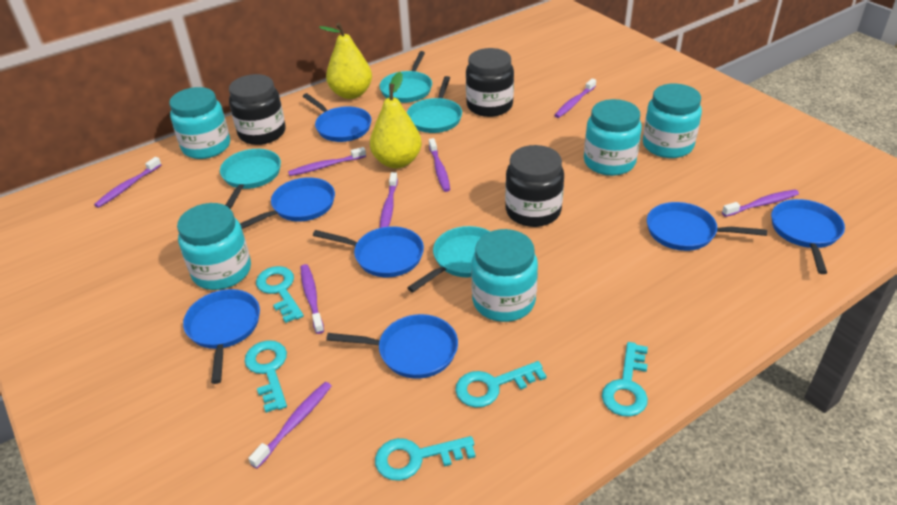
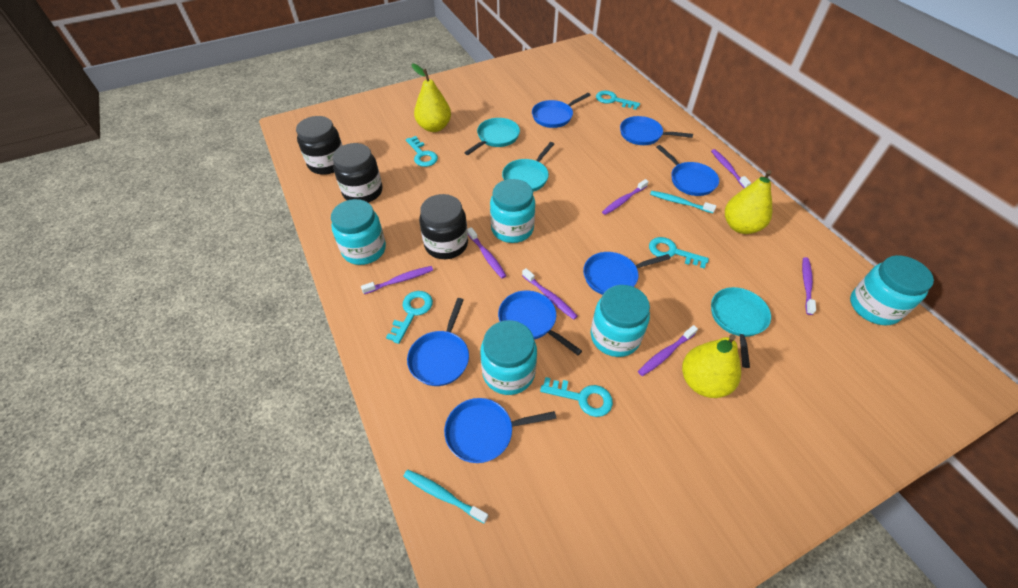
purple toothbrush: [94,157,162,208] [248,382,332,469] [288,147,366,176] [301,264,324,334] [380,172,398,228] [429,138,450,192] [554,78,596,118] [722,190,799,217] = 8 -> [361,266,433,294] [467,227,506,279] [522,268,578,320] [602,179,649,215] [638,325,698,376] [711,149,751,188] [802,257,816,315] = 7
turquoise pan: [220,149,281,209] [379,51,432,103] [407,76,462,133] [407,226,491,292] = 4 -> [464,118,520,155] [502,142,554,192] [711,287,771,368] = 3
turquoise toothbrush: none = 0 -> [403,470,488,524] [650,191,716,213] = 2
yellow pear: [319,23,372,99] [370,72,422,168] = 2 -> [412,64,451,132] [682,334,741,398] [725,170,772,234] = 3

